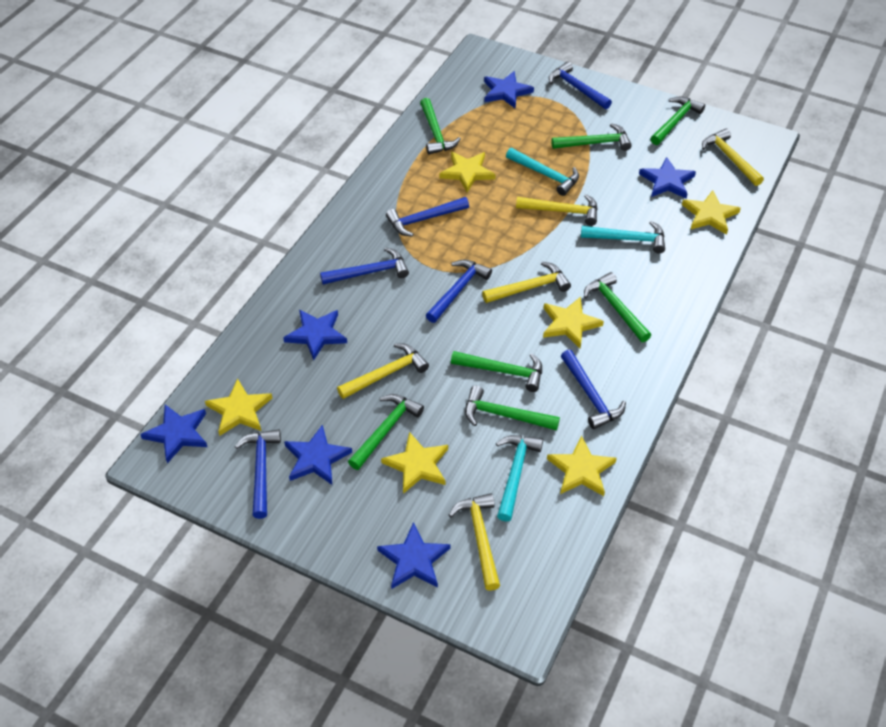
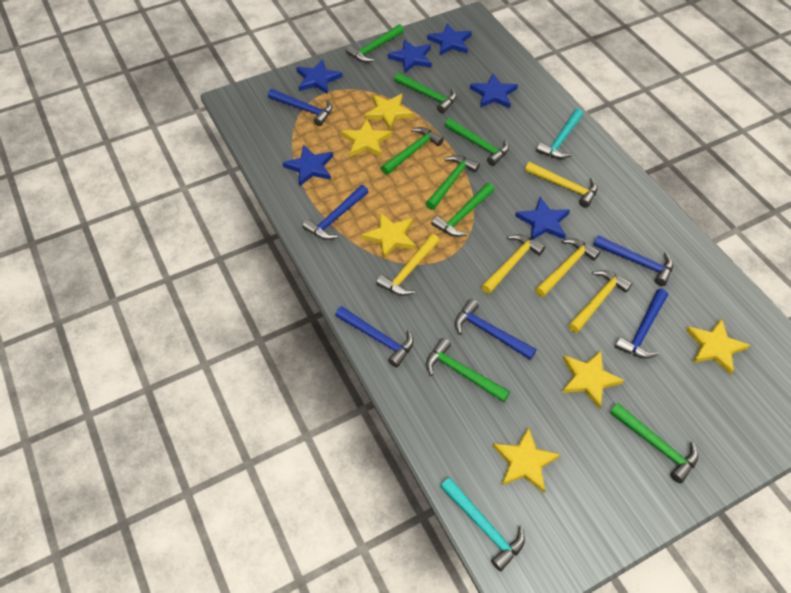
green hammer: [348,394,424,470] [420,98,461,154] [451,351,542,392] [465,386,560,431] [551,123,632,151] [584,272,651,342] [650,96,705,145] = 7 -> [346,24,404,62] [381,127,444,175] [394,73,457,113] [426,155,480,210] [426,338,510,402] [431,183,495,237] [445,118,509,166] [610,403,698,484] = 8
turquoise hammer: [496,435,543,522] [506,148,579,196] [581,221,665,253] = 3 -> [440,477,525,572] [536,109,583,159] = 2

